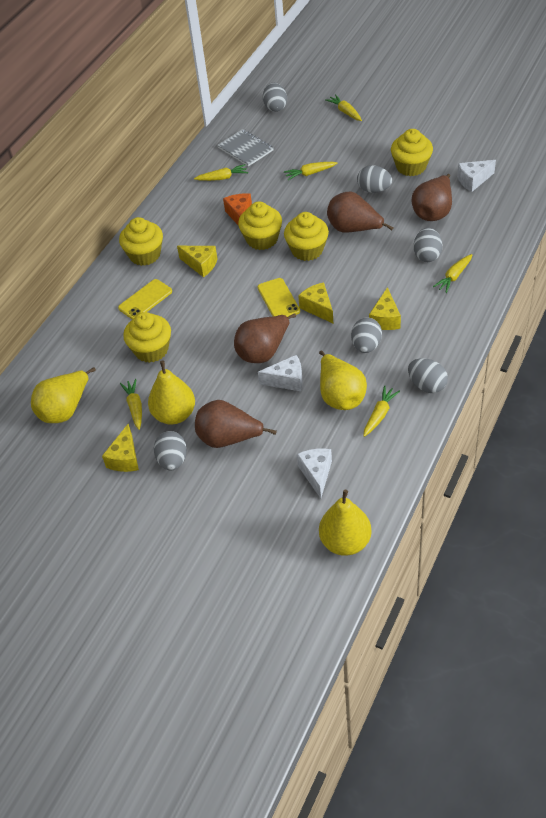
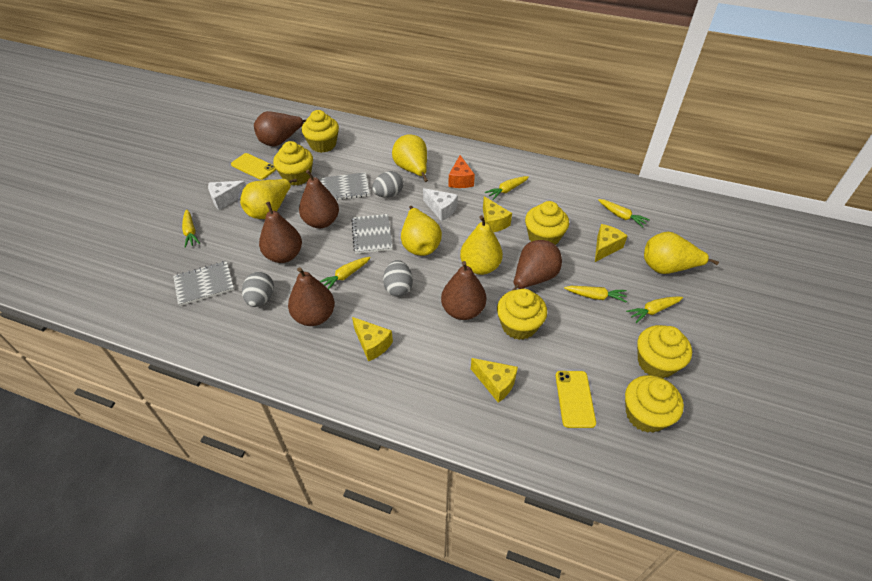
brown pear: [195,400,277,448] [234,313,296,363] [327,192,394,233] [412,174,452,221] = 4 -> [254,111,306,147] [259,202,302,263] [288,267,335,326] [299,170,339,228] [441,261,486,320] [513,240,562,290] = 6
grey egg: [154,431,187,470] [263,83,287,112] [351,318,382,353] [357,165,392,193] [408,358,448,393] [414,228,442,262] = 6 -> [242,272,274,307] [372,171,404,198] [383,260,413,297] = 3
grey notebook: [217,129,274,167] = 1 -> [173,261,234,306] [321,172,370,200] [351,214,393,254] = 3
white cheese: [258,355,303,391] [297,448,332,498] [457,160,496,192] = 3 -> [208,181,246,210] [423,188,458,221] = 2
yellow cupcake: [119,217,163,266] [123,312,171,363] [238,201,282,250] [284,212,329,261] [391,129,433,176] = 5 -> [273,141,313,186] [302,110,339,153] [497,289,547,340] [525,201,569,245] [625,375,684,433] [637,325,692,378] = 6
yellow pear: [31,367,96,423] [148,360,195,424] [319,351,367,410] [319,490,372,556] = 4 -> [240,179,297,219] [392,134,428,182] [401,206,442,256] [460,215,503,275] [644,232,719,274] = 5

